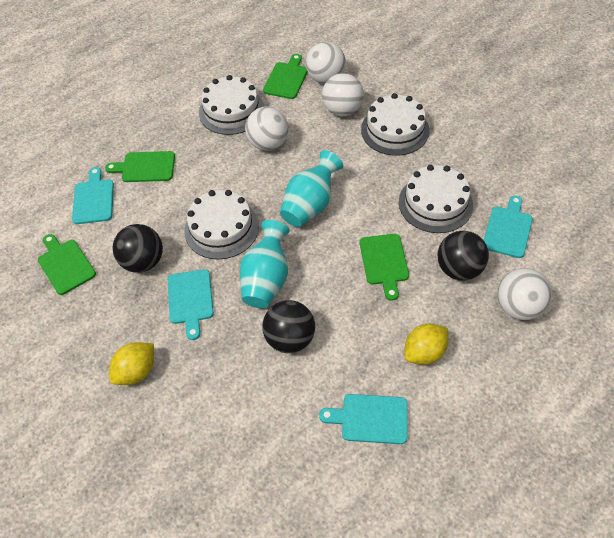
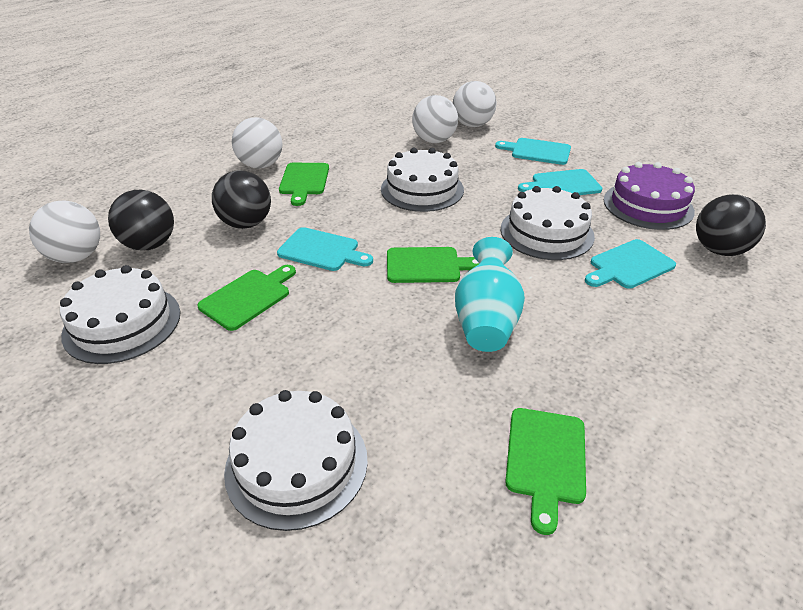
purple cake: none = 0 -> [604,162,695,230] = 1
turquoise vase: [240,220,290,308] [280,150,343,227] = 2 -> [455,237,525,352] = 1
yellow lemon: [109,342,154,385] [405,324,448,365] = 2 -> none = 0

